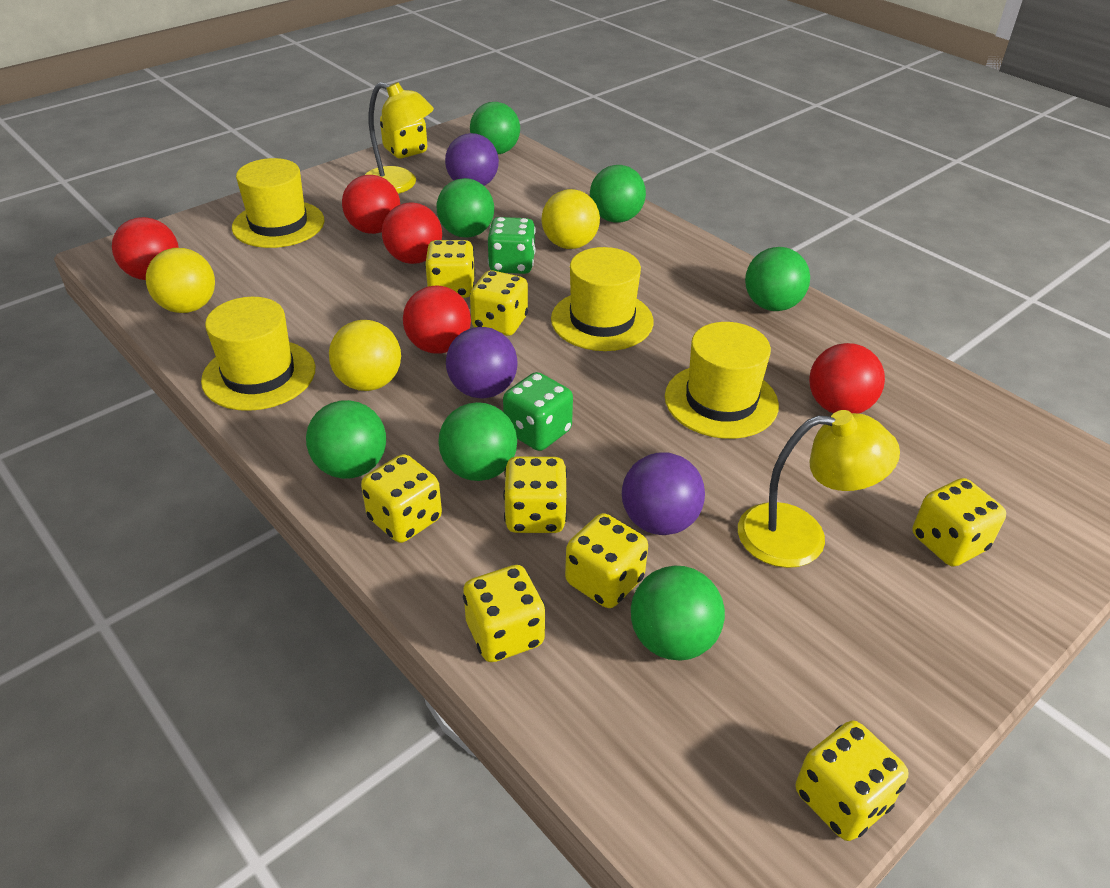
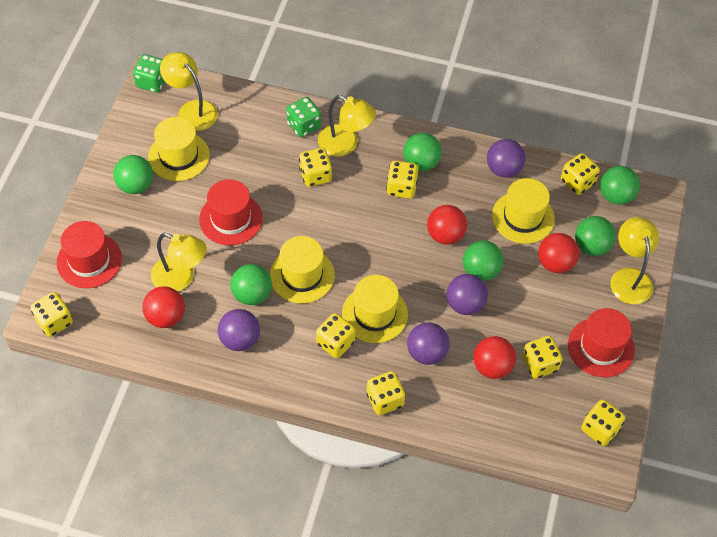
green ball: [306,400,386,479] [436,178,494,238] [438,402,517,481] [470,102,520,154] [590,165,646,223] [631,565,725,661] [745,247,810,311] = 7 -> [113,155,153,194] [231,264,272,305] [403,133,442,171] [463,240,503,281] [575,216,616,256] [600,166,640,205] = 6
purple ball: [445,133,499,186] [446,327,518,399] [622,452,705,535] = 3 -> [218,309,260,351] [407,323,450,365] [446,274,488,315] [487,139,525,178] = 4
red ball: [112,217,179,280] [342,175,400,234] [382,202,442,264] [403,285,471,354] [809,343,885,414] = 5 -> [143,286,185,328] [427,205,467,245] [474,336,516,379] [538,233,579,273] = 4
red hat: none = 0 -> [56,221,122,288] [199,179,263,245] [568,308,635,377] = 3
yellow ball: [146,248,215,313] [329,320,401,391] [541,189,600,249] = 3 -> none = 0
yellow dice: [361,454,442,543] [380,115,427,158] [425,240,475,298] [463,565,545,662] [470,270,528,336] [503,456,567,533] [565,513,648,608] [796,720,908,841] [912,478,1006,567] = 9 -> [31,292,73,337] [299,148,332,187] [316,313,355,358] [366,371,405,415] [386,161,418,199] [522,336,563,379] [561,153,600,195] [581,400,625,446] = 8
yellow lamp: [365,82,434,194] [738,410,900,568] = 2 -> [151,233,207,292] [160,52,218,131] [318,95,376,156] [610,217,659,304] = 4

